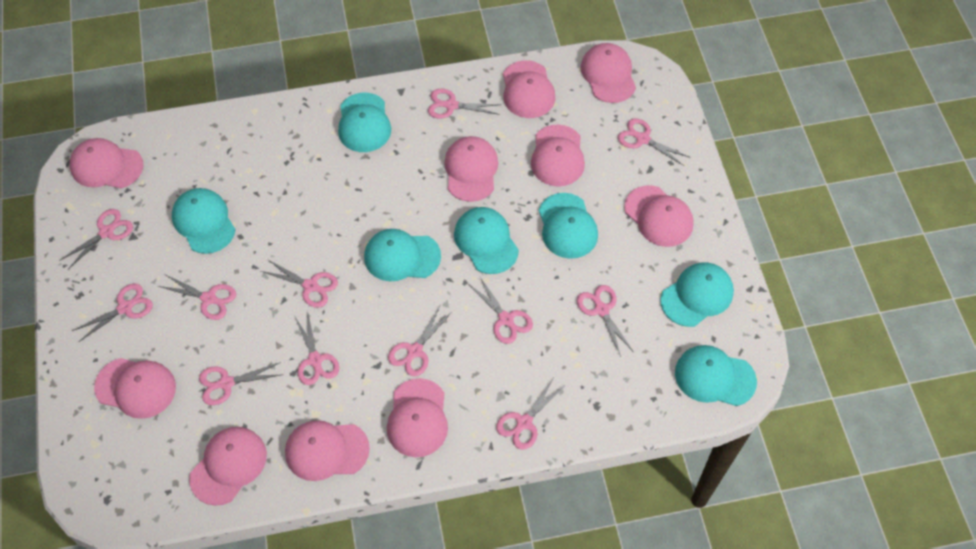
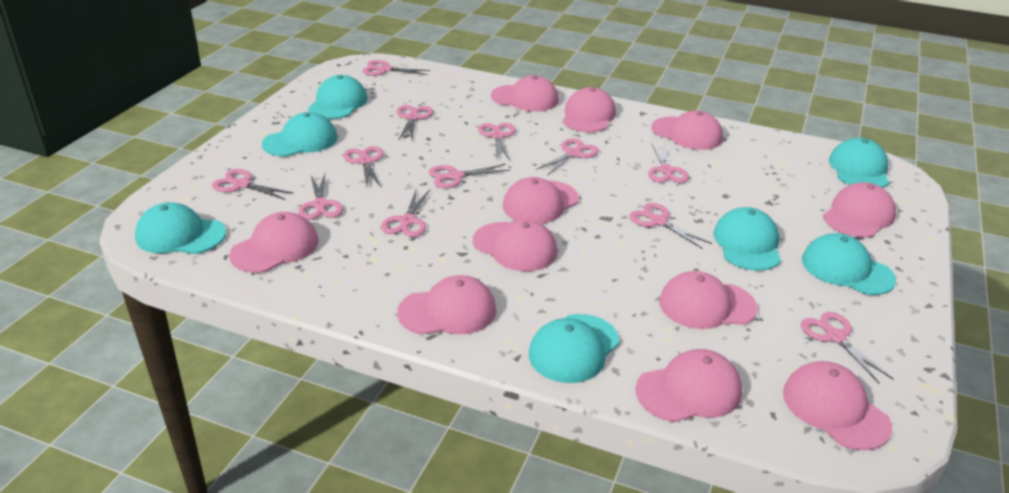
pink cap: [70,138,143,188] [94,358,176,419] [189,427,267,506] [285,420,370,481] [387,378,448,457] [444,136,498,202] [503,60,555,118] [531,124,585,186] [580,43,636,103] [624,185,694,247] = 10 -> [229,212,318,273] [397,275,496,335] [473,219,557,271] [491,75,559,112] [502,177,579,224] [563,87,616,132] [636,349,742,422] [651,111,723,150] [659,271,758,329] [783,361,892,450] [823,182,896,238] = 11

